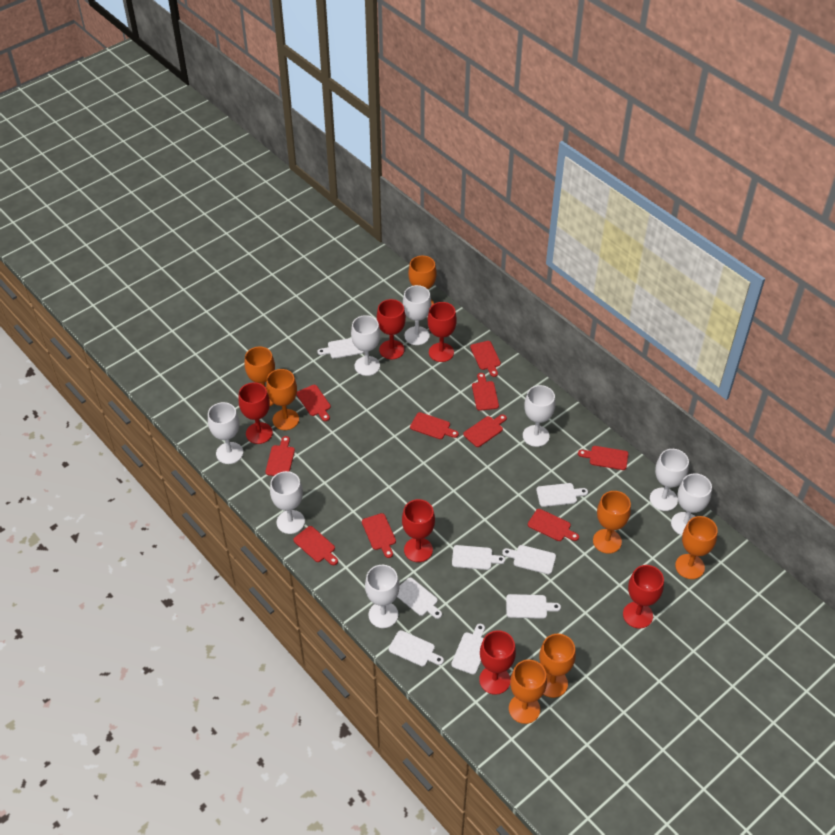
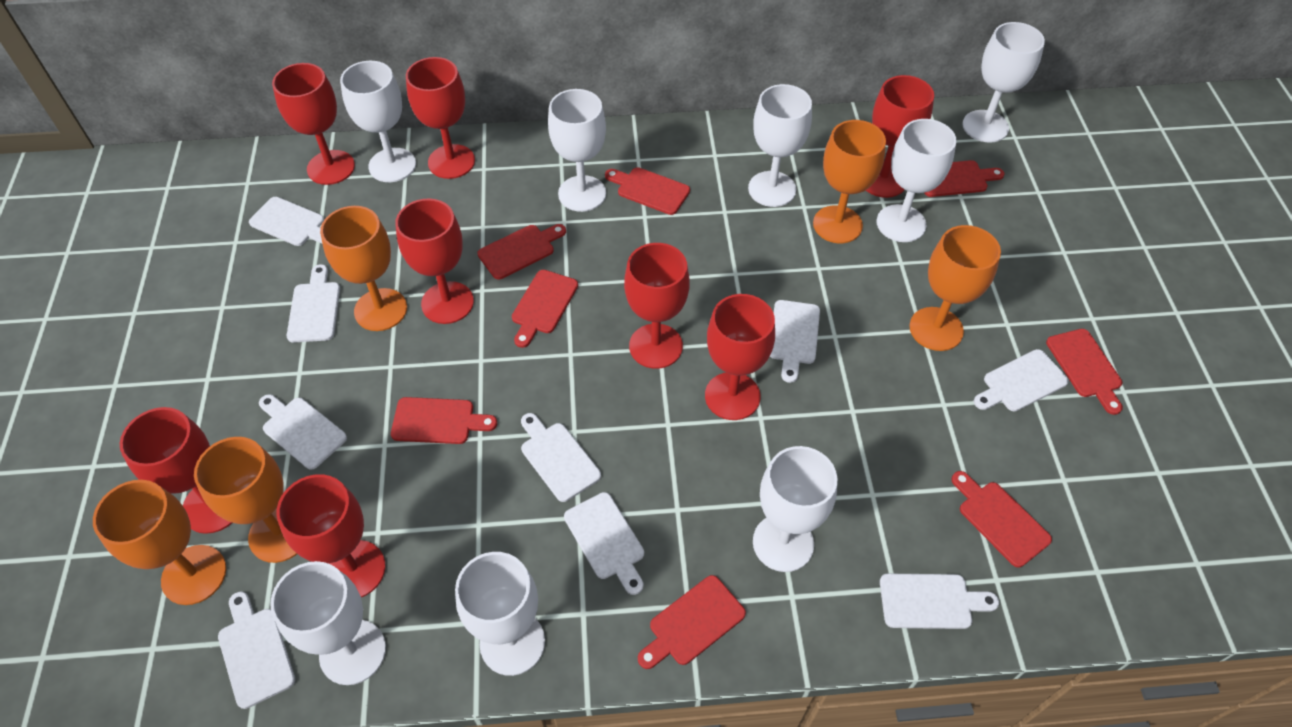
orange goblet: [245,347,275,406] [266,369,299,430] [408,256,437,306] [509,660,547,724] [539,634,576,698] [593,491,631,554] [675,516,718,579] = 7 -> [93,480,226,605] [194,437,297,563] [320,206,407,331] [813,120,886,243] [909,225,1001,351] = 5
red cutting board: [265,436,295,476] [293,526,338,565] [297,385,331,421] [362,513,396,558] [410,412,459,439] [463,414,507,447] [470,341,501,377] [472,373,499,411] [528,509,579,541] [578,446,628,470] = 10 -> [391,397,497,444] [477,224,566,279] [512,270,578,348] [605,167,690,215] [638,575,746,669] [924,160,1004,197] [951,471,1052,567] [1046,329,1123,415] = 8
red goblet: [239,382,273,444] [377,299,406,359] [402,499,435,562] [428,302,457,362] [479,630,516,695] [623,565,664,629] = 6 -> [120,407,232,534] [272,63,355,185] [277,474,386,597] [395,198,474,324] [406,57,475,179] [624,243,690,369] [705,294,775,420] [866,75,934,198] = 8
white cutting board: [318,338,364,359] [389,630,444,666] [397,577,442,619] [451,624,485,674] [452,545,505,570] [502,545,556,574] [506,594,561,619] [536,483,588,507] = 8 -> [218,592,295,709] [249,197,324,246] [259,394,347,470] [287,264,340,343] [521,413,601,502] [564,492,644,595] [770,300,820,383] [880,574,999,629] [973,349,1069,411] = 9

